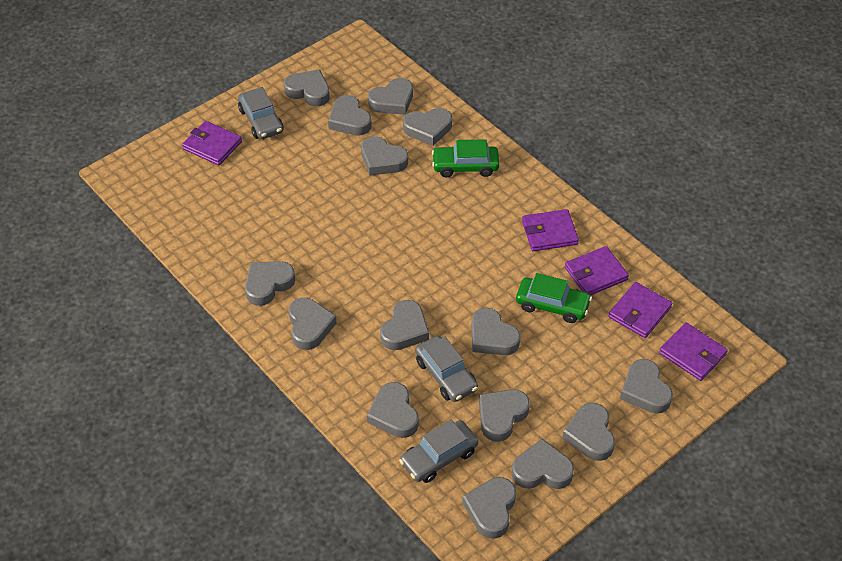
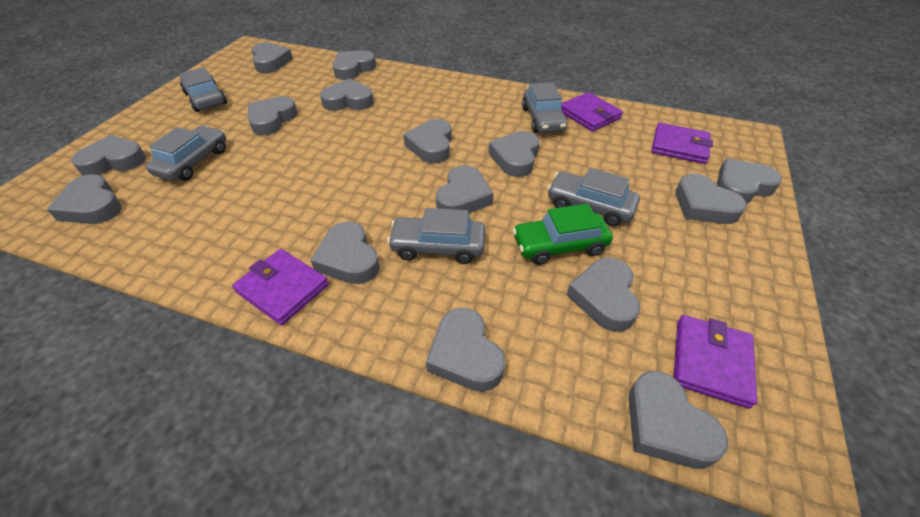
green car: [432,139,499,177] [516,273,592,323] = 2 -> [513,204,613,265] = 1
grey car: [238,87,284,139] [399,419,478,483] [415,336,478,402] = 3 -> [146,126,226,181] [180,67,227,112] [387,208,485,264] [522,82,568,133] [547,168,640,226] = 5
purple wallet: [182,121,242,165] [522,209,579,251] [565,246,629,295] [608,282,672,338] [659,322,728,381] = 5 -> [232,249,329,325] [561,92,623,132] [651,123,713,164] [674,315,757,409] = 4

